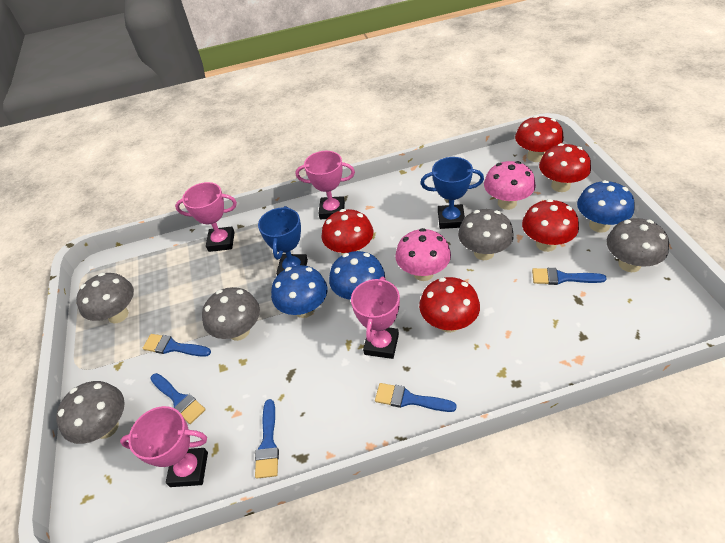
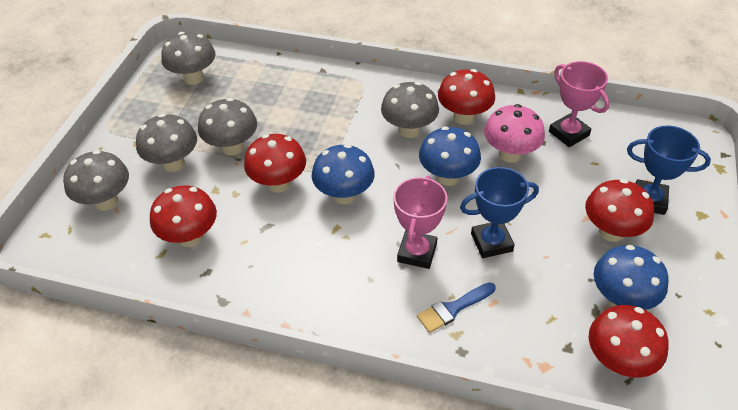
blue brush: [143,334,211,357] [150,373,206,424] [255,399,279,479] [375,383,457,412] [532,268,607,285] = 5 -> [417,282,496,333] = 1
pink mushroom: [395,228,451,281] [484,161,536,210] = 2 -> [484,104,545,163] = 1
pink trophy: [120,406,208,487] [175,182,237,252] [296,151,355,219] [351,277,400,359] = 4 -> [393,175,447,269] [549,61,609,147] = 2

